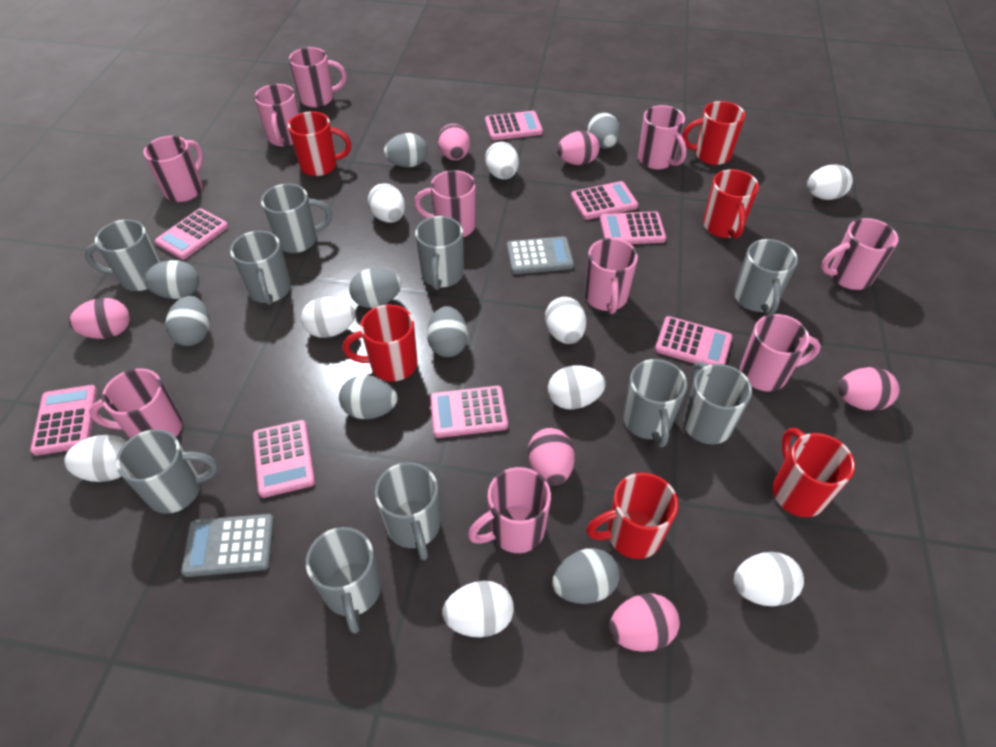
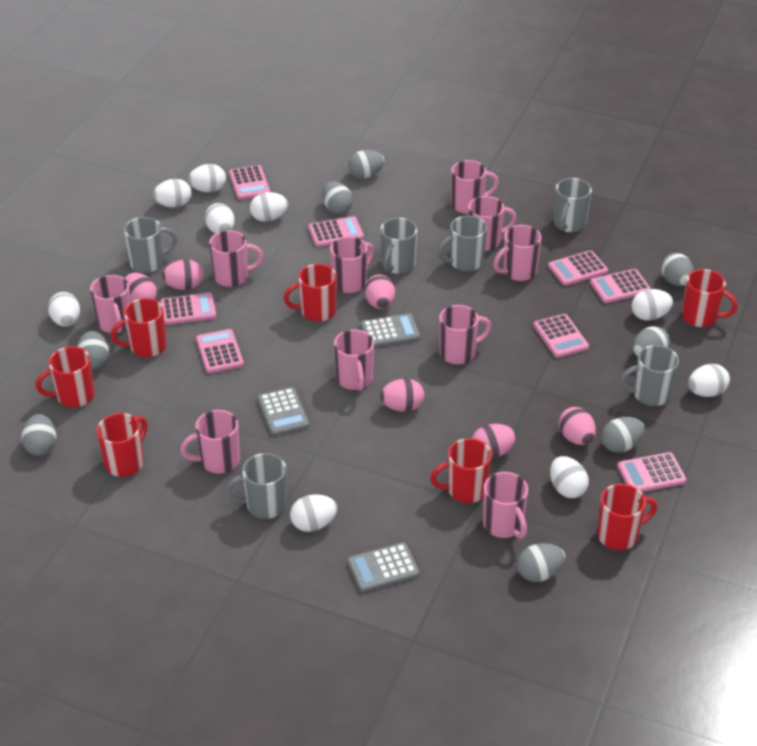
grey calculator: [181,514,274,577] [507,236,574,274] = 2 -> [257,387,309,436] [348,542,419,592] [361,313,420,347] = 3
grey mug: [85,219,160,291] [116,429,218,514] [230,231,291,305] [261,184,332,253] [306,527,381,634] [375,462,441,560] [415,216,463,290] [623,359,687,447] [683,362,752,444] [734,239,798,315] = 10 -> [124,217,177,273] [225,453,287,519] [380,218,417,274] [437,216,487,271] [554,178,592,232] [619,345,679,406] = 6
red mug: [288,111,351,176] [343,304,417,382] [586,472,678,559] [682,101,745,165] [703,169,759,239] [772,428,855,517] = 6 -> [36,346,95,407] [97,413,147,477] [110,298,167,357] [283,264,337,322] [430,438,492,503] [597,484,657,550] [682,269,738,327] = 7

